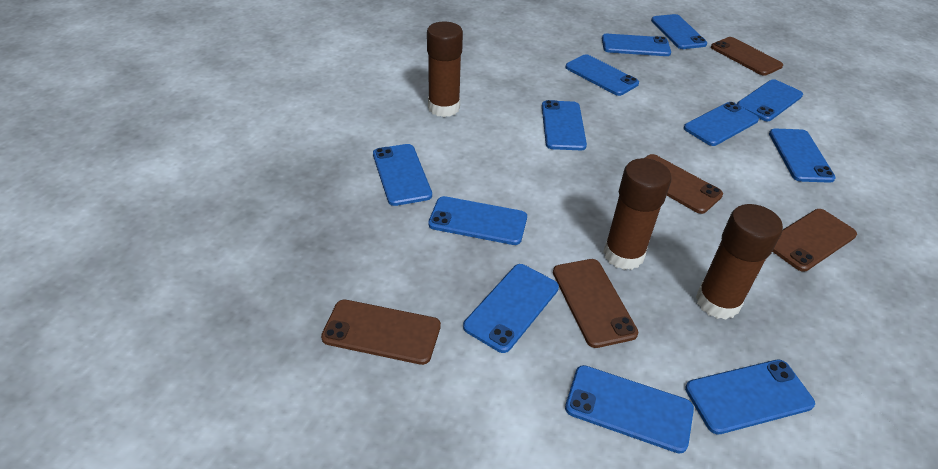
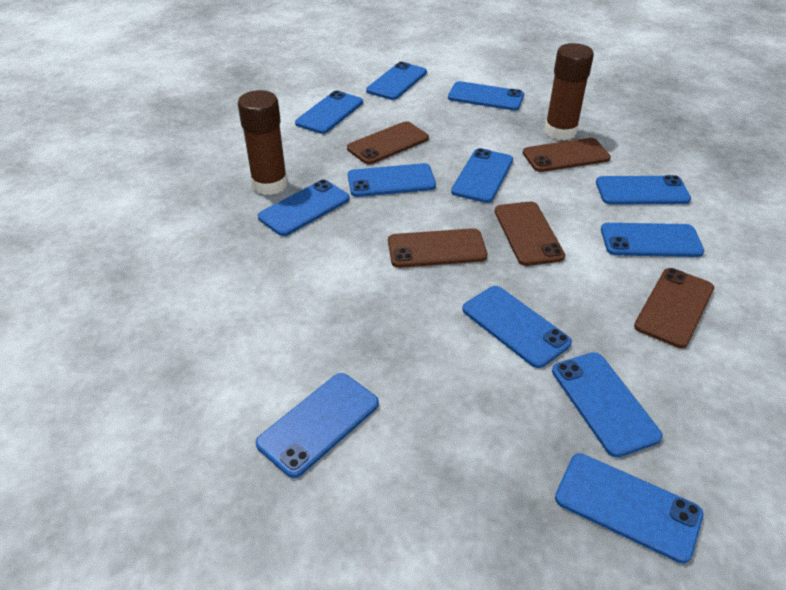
brown glue stick: [427,22,463,117] [603,158,672,270] [696,204,783,320] = 3 -> [238,90,288,195] [545,43,594,141] = 2

